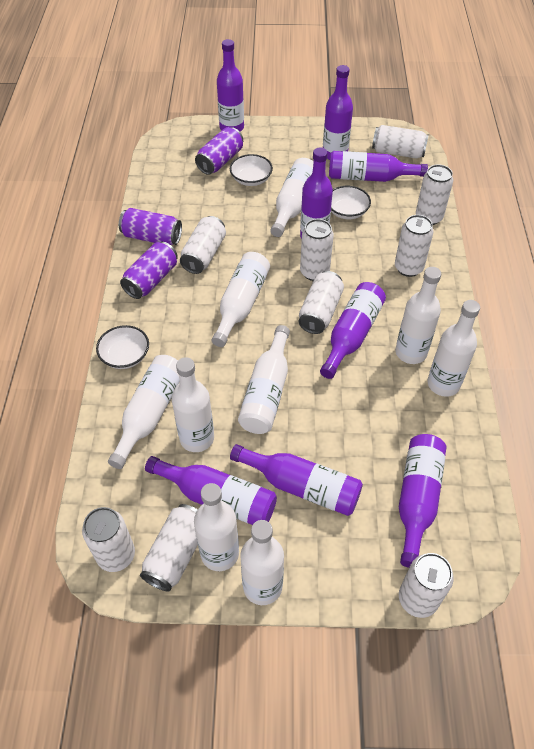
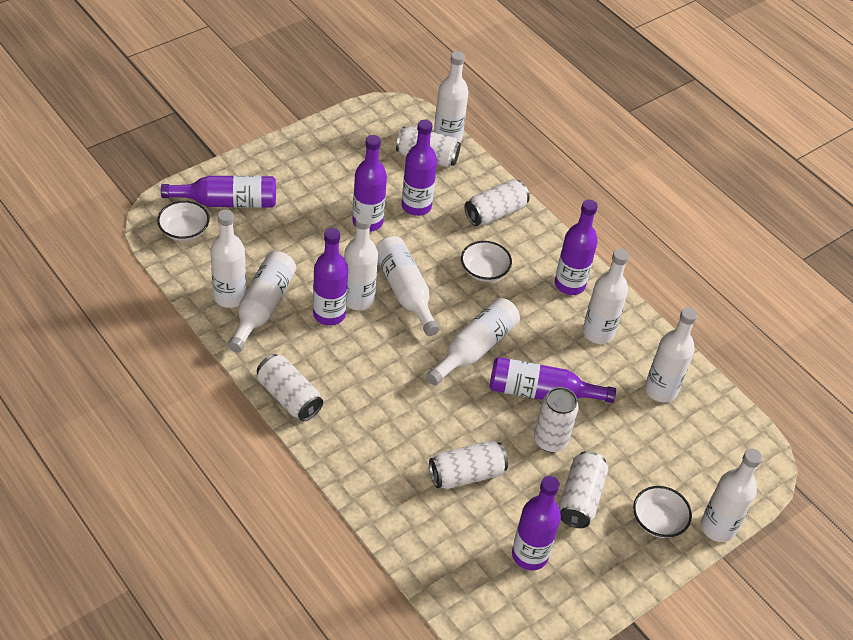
purple bottle: [145,456,277,525] [217,39,244,132] [230,444,363,516] [300,147,333,239] [320,282,386,379] [323,65,353,160] [329,151,428,182] [399,434,446,568] = 8 -> [161,176,276,208] [313,228,348,326] [353,135,387,232] [402,119,437,216] [490,357,616,403] [512,476,561,570] [555,200,598,295] = 7
purple can: [119,208,182,245] [120,242,178,299] [195,127,243,175] = 3 -> none = 0
white can: [82,507,135,572] [140,504,198,592] [180,216,226,274] [299,271,344,334] [300,219,334,281] [372,125,429,159] [395,215,434,277] [399,553,454,618] [416,164,453,225] = 9 -> [257,354,323,421] [396,126,461,167] [429,440,508,489] [464,179,529,226] [534,387,579,452] [559,451,608,528] = 6

